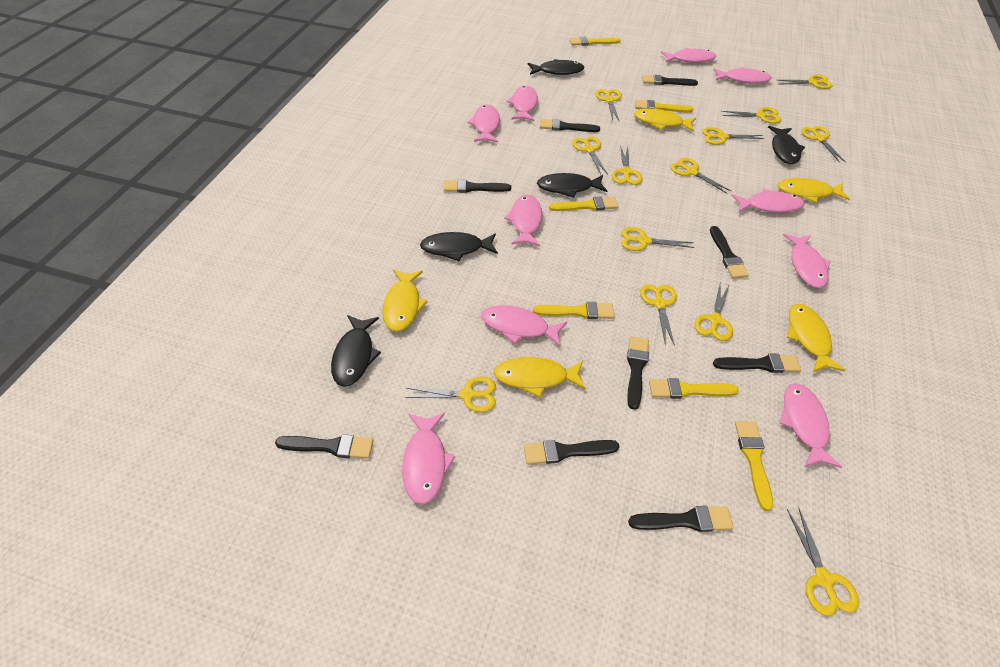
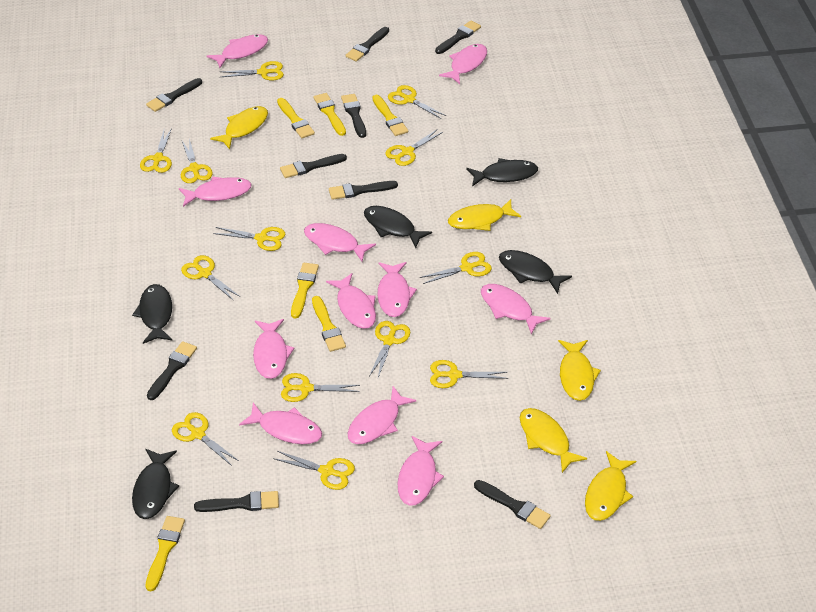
pink fish: [402,413,455,505] [467,105,500,142] [481,305,567,347] [504,195,542,246] [506,86,538,121] [661,48,716,63] [713,67,772,84] [731,189,805,213] [779,383,842,468] [783,234,831,288] = 10 -> [179,177,252,207] [206,34,268,68] [239,403,322,444] [253,319,294,379] [304,223,376,262] [326,273,376,329] [348,386,416,444] [377,262,417,317] [398,436,444,506] [439,44,487,84] [481,284,551,335] = 11

